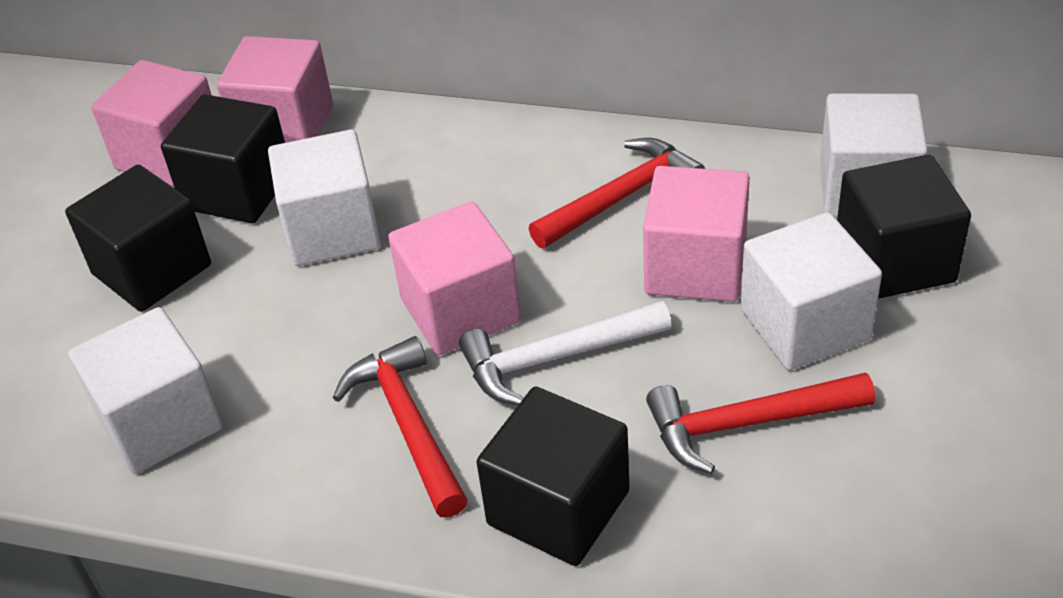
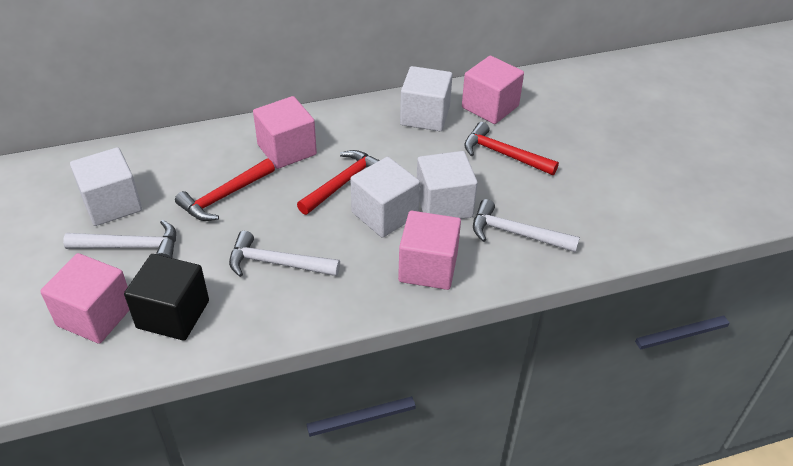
black cube: [65,165,211,312] [161,94,285,223] [477,386,630,566] [837,155,971,299] = 4 -> [124,254,209,341] = 1
white hammer: [459,301,672,405] = 1 -> [63,220,176,258] [229,231,340,277] [473,199,580,252] = 3

